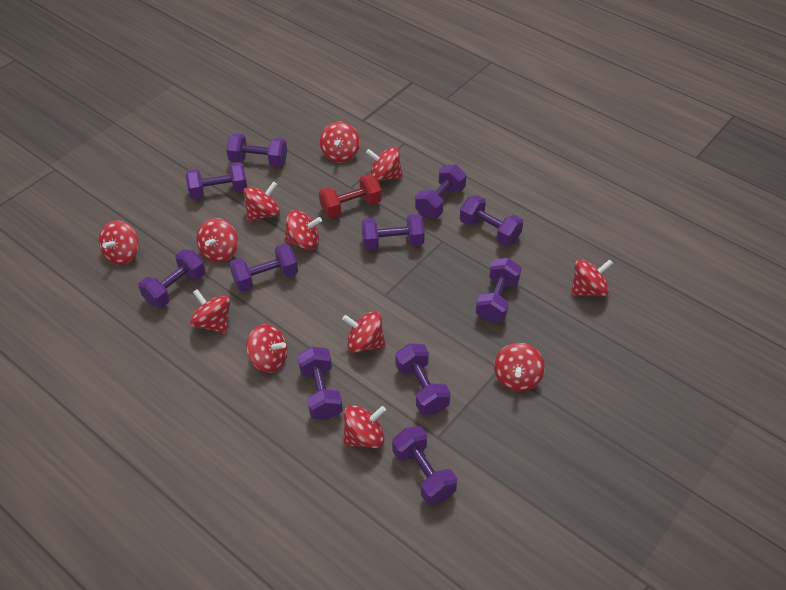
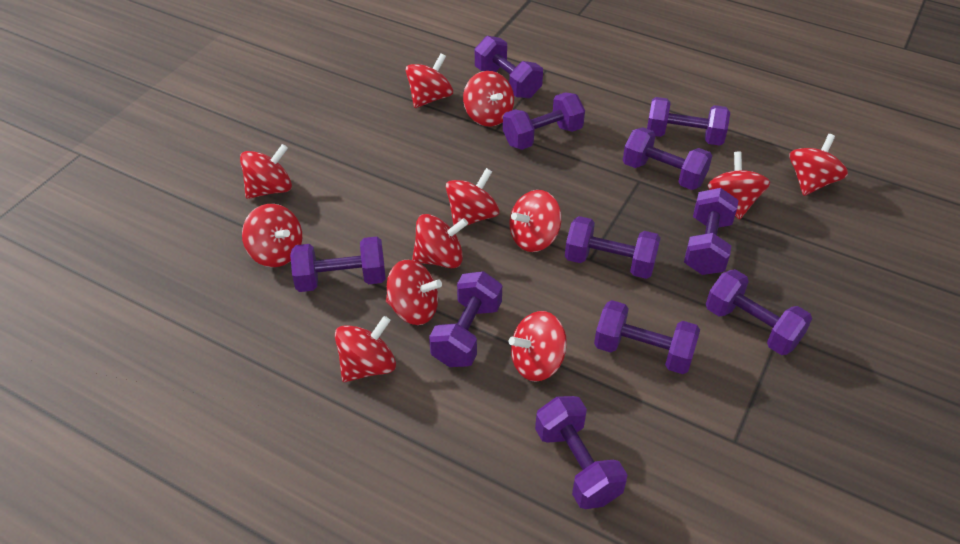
red dumbbell: [319,174,382,218] = 1 -> none = 0

